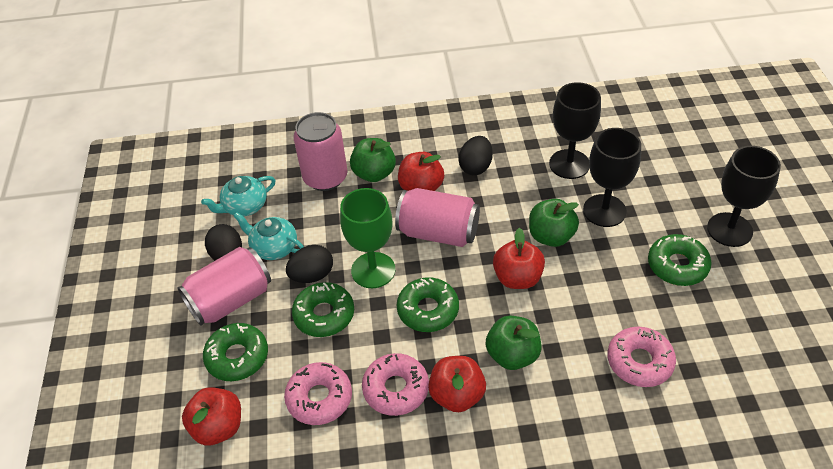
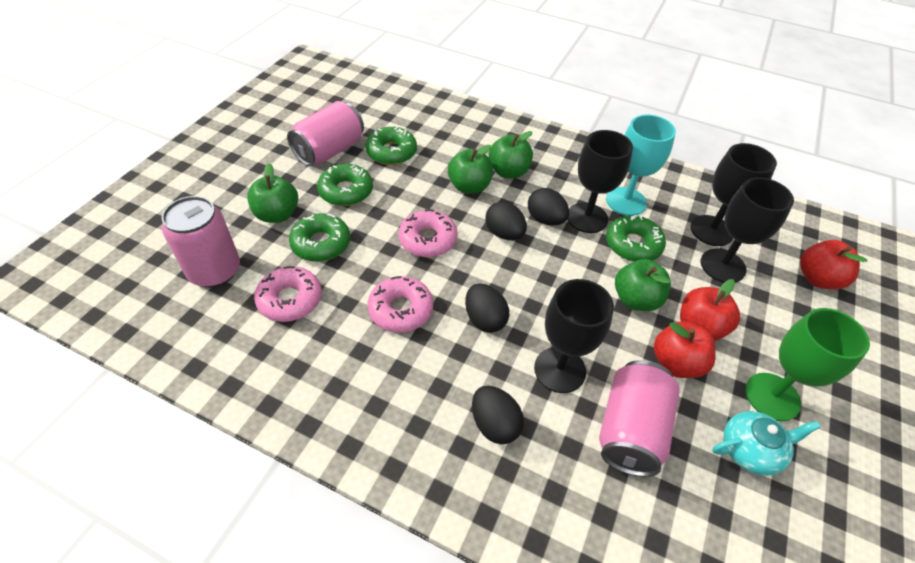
black egg: [205,224,242,261] [286,245,333,283] [458,136,493,175] = 3 -> [465,283,509,333] [472,386,524,444] [485,202,527,240] [528,188,569,225] = 4
black goblet: [549,82,601,179] [583,128,641,227] [707,146,781,247] = 3 -> [534,279,614,393] [567,130,633,233] [690,143,777,246] [700,177,794,283] = 4
green apple: [350,138,396,182] [486,316,542,370] [529,199,579,247] = 3 -> [247,163,298,223] [448,145,493,194] [489,131,533,178] [615,259,671,311] = 4
red apple: [182,387,241,446] [398,152,444,191] [428,356,486,412] [493,228,545,289] = 4 -> [654,321,716,378] [680,279,740,341] [800,240,867,289] = 3
turquoise goblet: none = 0 -> [606,115,676,216] = 1
turquoise teapot: [201,176,276,217] [234,212,304,260] = 2 -> [712,411,821,476] = 1

